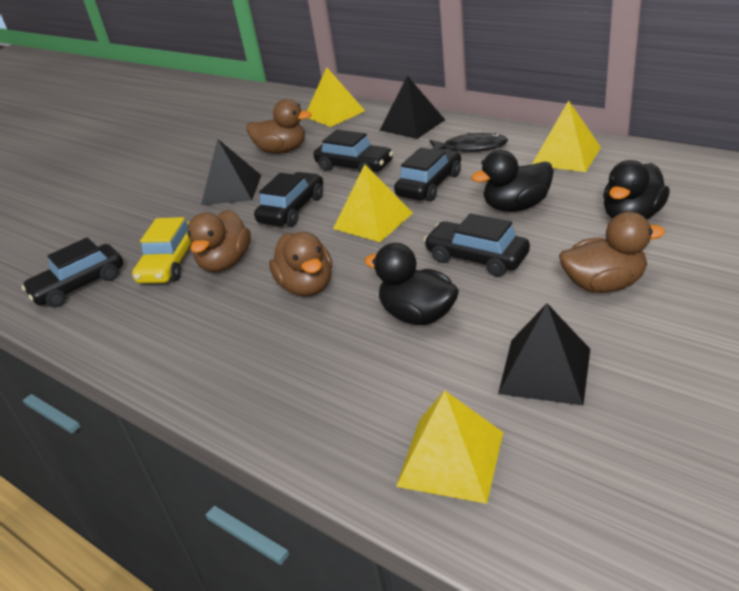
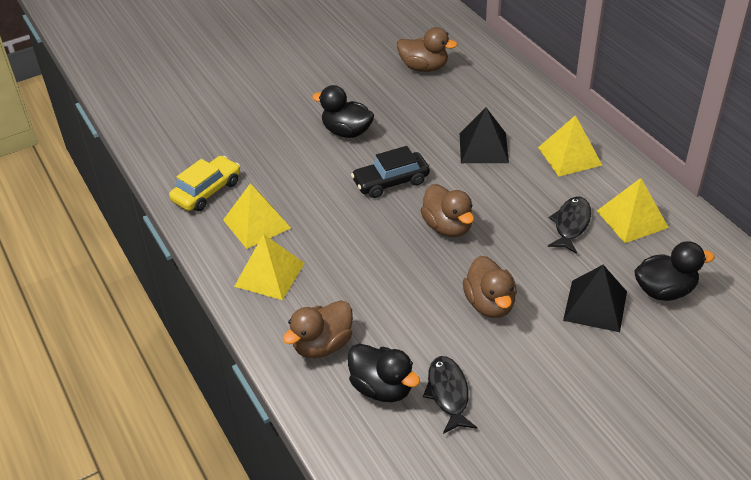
black car: [22,237,123,307] [254,172,323,226] [313,130,393,173] [394,148,461,201] [424,213,530,276] = 5 -> [351,146,430,198] = 1
black fish: [430,133,508,152] = 1 -> [423,356,477,434] [548,197,591,254] = 2
black pyramid: [201,138,261,205] [380,76,445,139] [498,303,590,406] = 3 -> [460,108,509,163] [563,265,627,332] = 2

